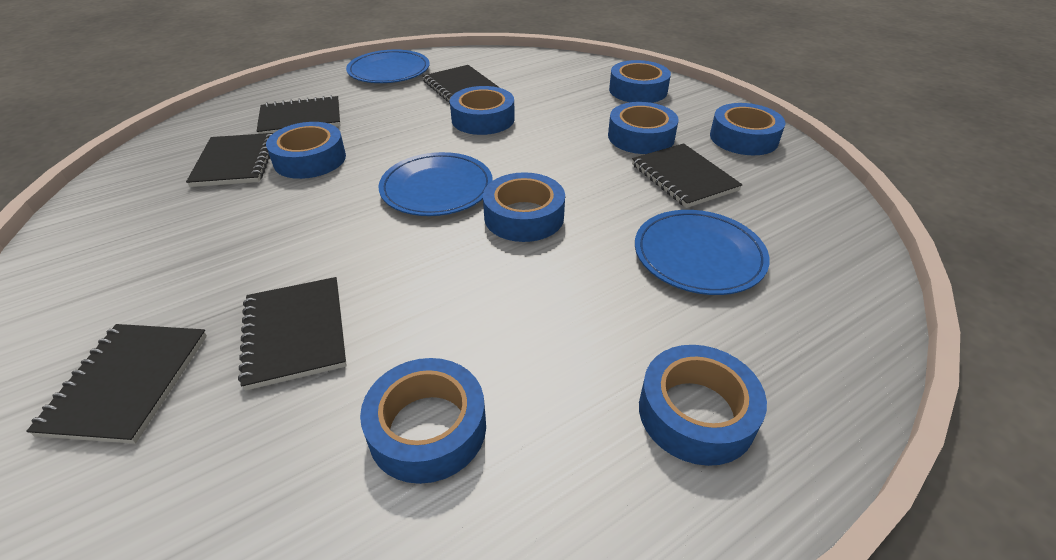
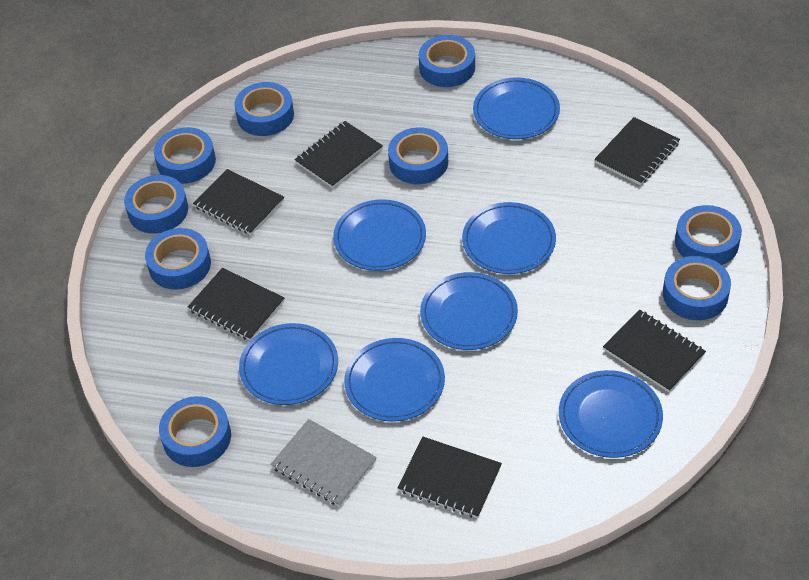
blue plate: [346,50,430,83] [378,152,493,216] [635,210,770,295] = 3 -> [239,323,338,405] [333,199,426,271] [344,338,445,422] [420,272,518,350] [462,202,556,274] [473,77,560,139] [559,370,663,458] = 7
blue tape: [266,122,346,179] [360,358,486,484] [450,86,515,135] [483,172,565,242] [608,102,679,154] [609,60,671,103] [639,345,767,466] [710,103,785,155] = 8 -> [124,175,188,234] [145,228,211,290] [154,127,216,184] [159,396,231,467] [234,82,294,136] [388,127,448,184] [419,35,475,87] [663,256,731,320] [675,205,742,265] = 9
grey notebook: none = 0 -> [271,419,377,507] = 1

